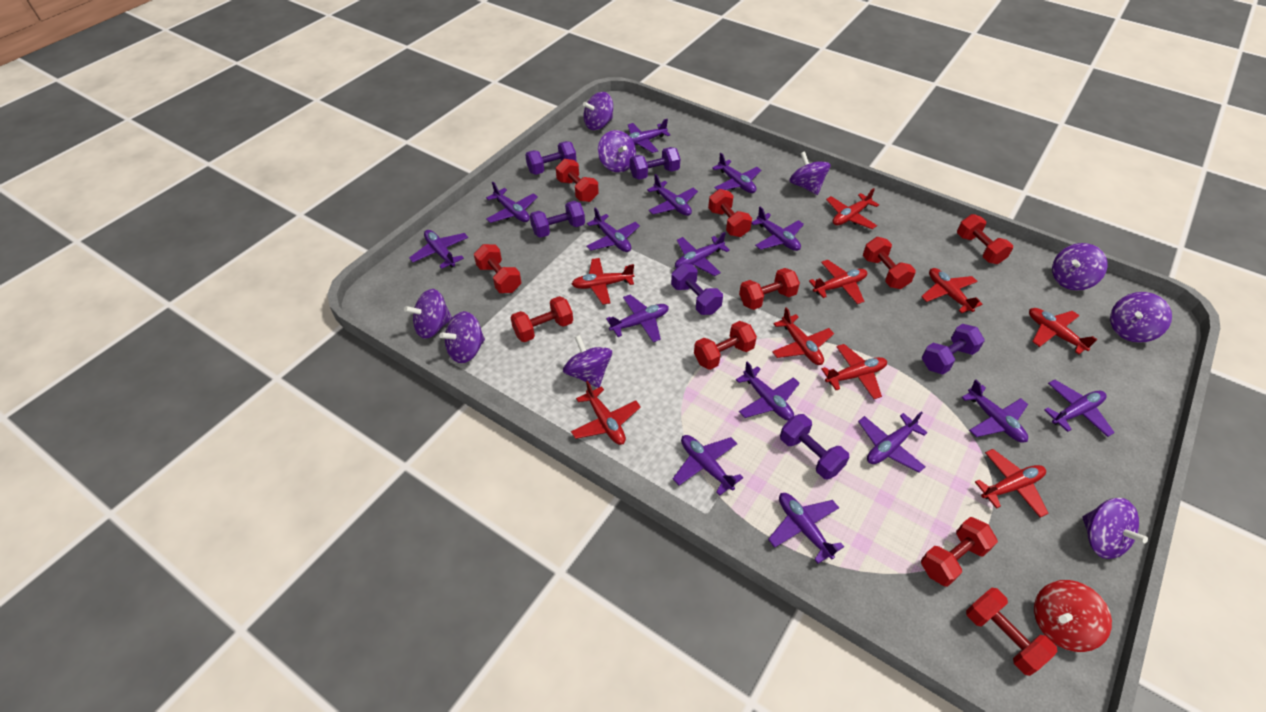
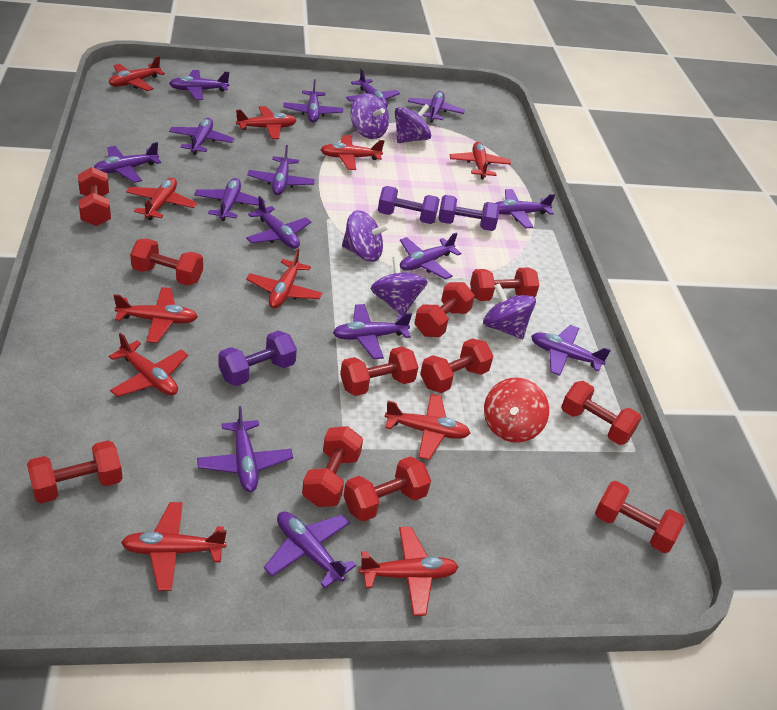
purple dumbbell: [525,141,576,175] [530,201,585,238] [630,147,680,180] [671,264,723,315] [780,414,849,479] [922,324,985,375] = 6 -> [219,331,297,386] [378,186,440,224] [438,195,500,231] = 3
purple spinning top: [404,289,452,339] [439,311,485,363] [563,335,612,388] [583,92,613,130] [598,130,636,172] [789,151,831,195] [1052,243,1108,291] [1082,498,1148,559] [1110,292,1172,343] = 9 -> [342,210,389,262] [350,93,389,139] [370,256,427,316] [395,104,431,143] [483,283,536,339] = 5
red dumbbell: [474,244,521,293] [511,296,573,342] [556,159,599,202] [694,321,757,370] [708,189,752,237] [739,268,800,310] [863,237,916,289] [921,517,998,587] [957,214,1013,264] [966,588,1058,676] = 10 -> [27,440,123,503] [78,167,111,226] [130,238,203,286] [302,426,363,507] [340,346,418,396] [344,456,431,522] [415,282,475,337] [420,338,494,393] [470,268,539,301] [561,381,641,445] [595,481,685,553] = 11
red plane: [571,381,641,445] [572,258,634,305] [772,307,834,365] [809,260,867,304] [821,344,887,399] [826,188,879,229] [921,268,982,313] [975,449,1049,518] [1029,308,1098,354] = 9 -> [109,56,165,91] [109,333,188,397] [114,287,198,343] [121,502,227,591] [126,178,197,220] [236,106,297,139] [246,248,323,308] [320,135,384,170] [359,527,458,616] [384,394,470,460] [450,142,511,179] = 11

